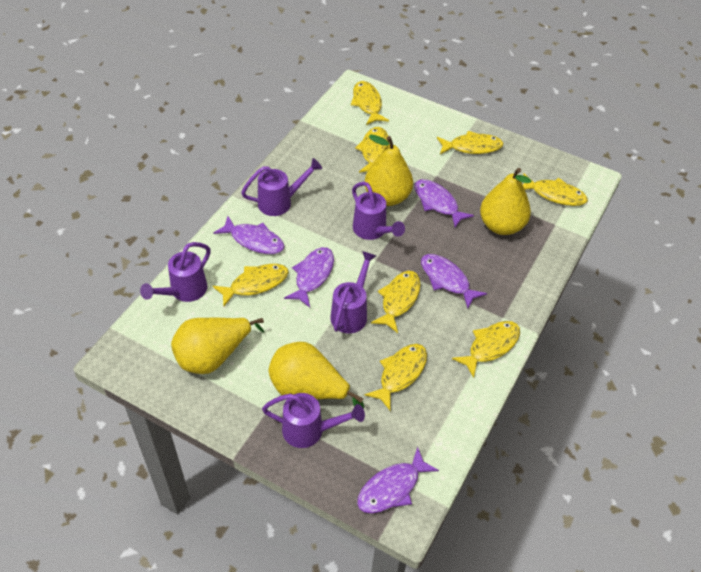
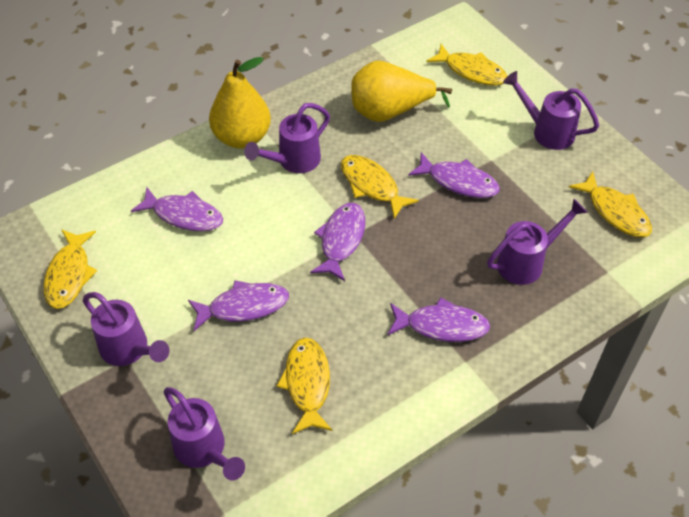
yellow fish: [213,264,289,306] [351,81,389,125] [355,127,390,173] [365,344,427,411] [371,271,421,333] [437,131,503,154] [452,321,520,378] [523,173,588,206] = 8 -> [44,229,97,309] [277,338,332,434] [341,155,419,219] [426,44,507,86] [569,171,652,237] = 5
yellow pear: [171,318,264,374] [269,342,364,409] [365,135,413,206] [480,168,531,235] = 4 -> [209,57,271,148] [351,61,452,122] = 2

